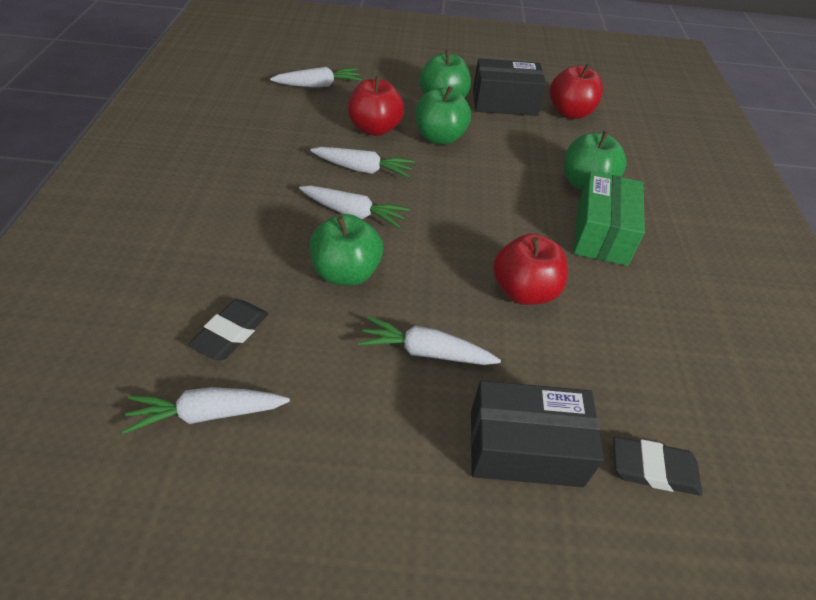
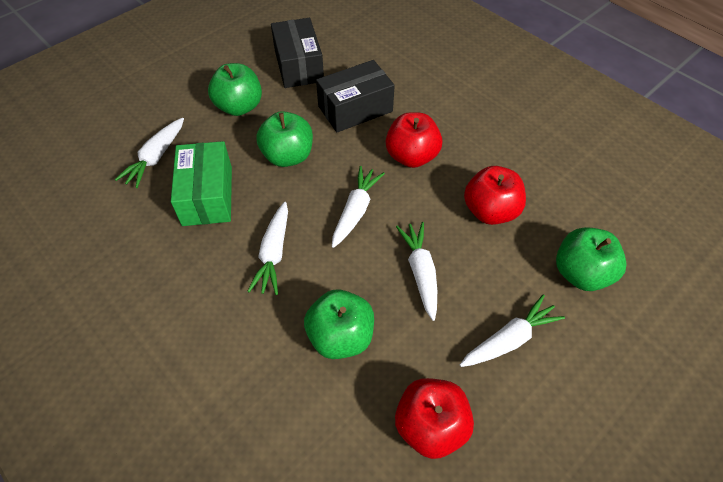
black eraser: [188,299,268,360] [613,437,702,496] = 2 -> none = 0

